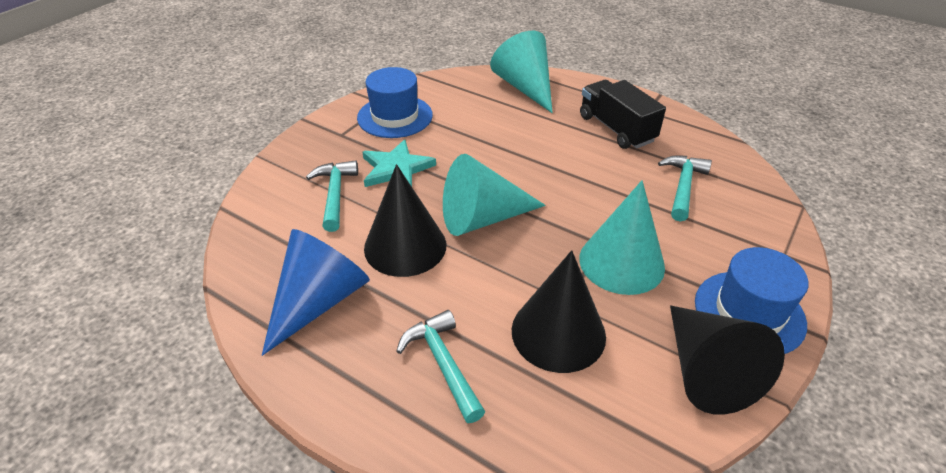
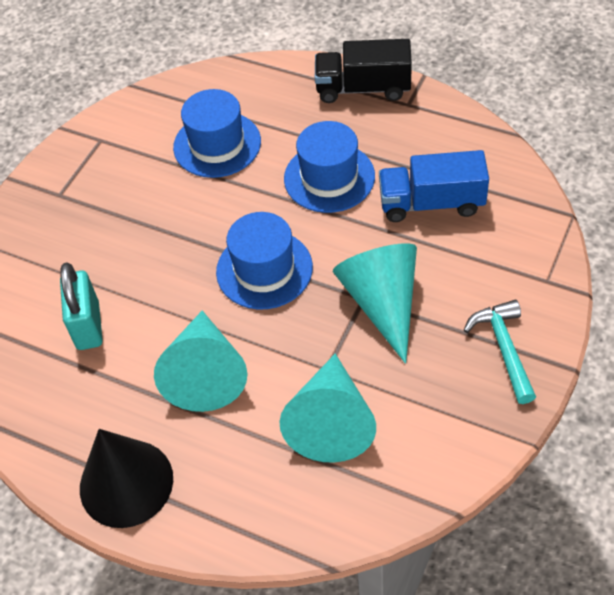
black cone: [364,164,446,277] [512,250,606,373] [670,305,785,415] = 3 -> [80,429,173,528] = 1
blue cone: [262,229,370,356] = 1 -> none = 0
blue hat: [357,67,433,138] [695,247,808,354] = 2 -> [173,89,261,178] [216,212,313,310] [284,121,375,213] = 3
blue truck: none = 0 -> [379,150,489,222] = 1
turquoise hammer: [306,160,358,232] [396,310,485,423] [658,156,712,222] = 3 -> [464,300,536,404] = 1
turquoise padlock: none = 0 -> [60,263,103,350] = 1
turquoise star: [362,139,436,187] = 1 -> none = 0

